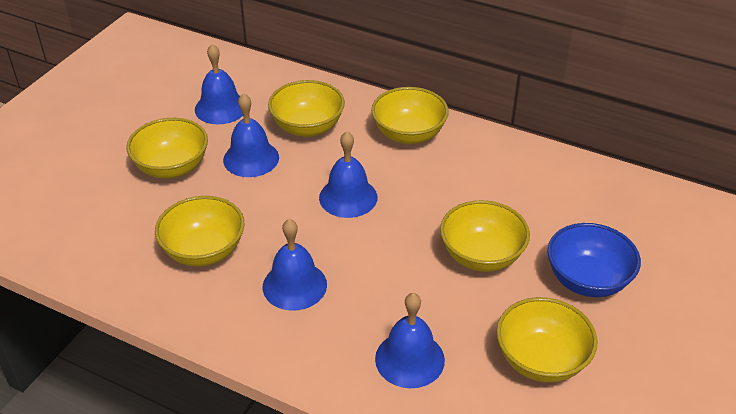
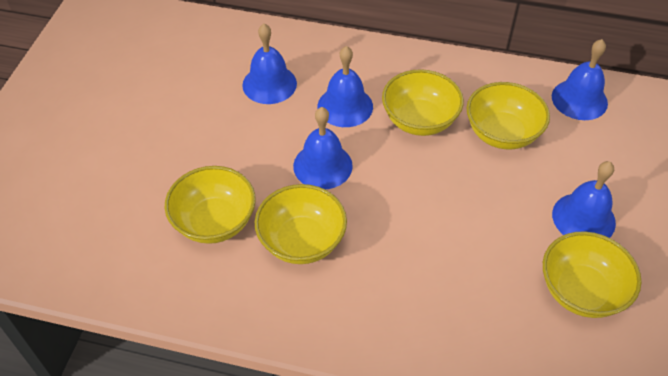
blue bowl: [547,223,641,297] = 1 -> none = 0
yellow bowl: [126,118,208,179] [155,196,244,267] [268,80,345,137] [371,87,449,144] [440,200,530,272] [496,297,597,383] = 6 -> [165,166,256,244] [255,184,347,264] [382,69,464,136] [467,82,550,150] [543,231,641,318] = 5

